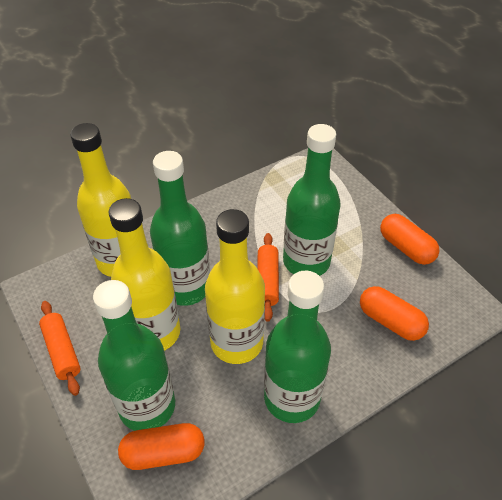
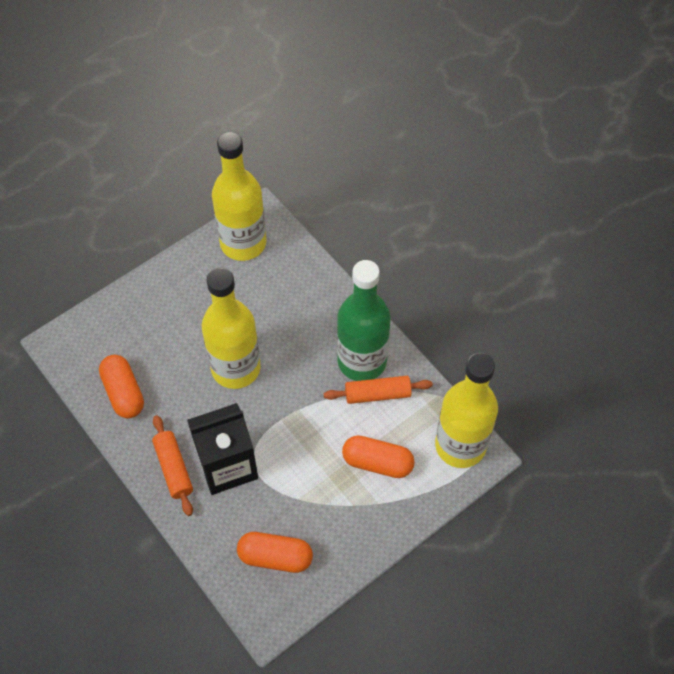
black carton: none = 0 -> [187,403,258,495] = 1
green bottle: [93,280,175,431] [150,151,210,306] [264,271,331,423] [283,124,341,276] = 4 -> [337,260,391,381] = 1

